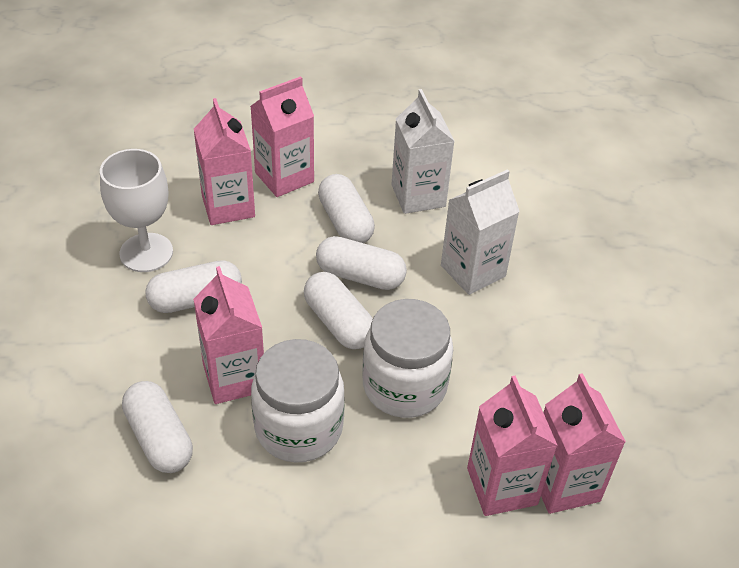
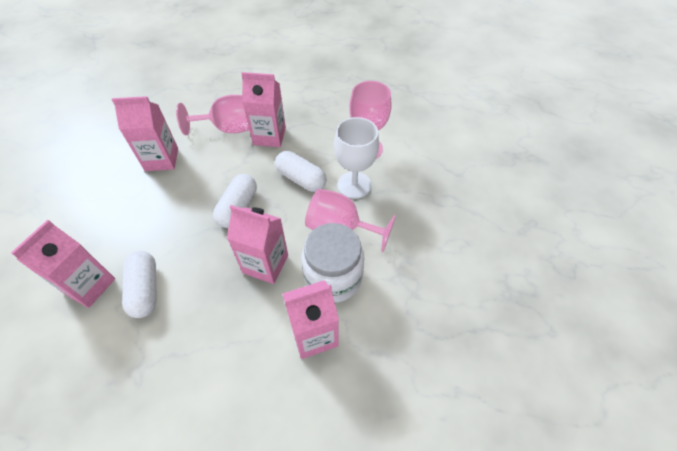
pink goblet: none = 0 -> [176,95,249,135] [305,189,396,252] [349,81,391,158] = 3
white capsule: [122,381,193,473] [145,260,242,313] [304,272,373,349] [316,236,407,290] [318,174,375,243] = 5 -> [122,251,157,318] [213,174,257,228] [275,151,327,192] = 3
white carton: [392,89,455,214] [441,169,520,295] = 2 -> none = 0
white jar: [251,339,345,462] [362,299,453,418] = 2 -> [301,223,364,303] = 1

